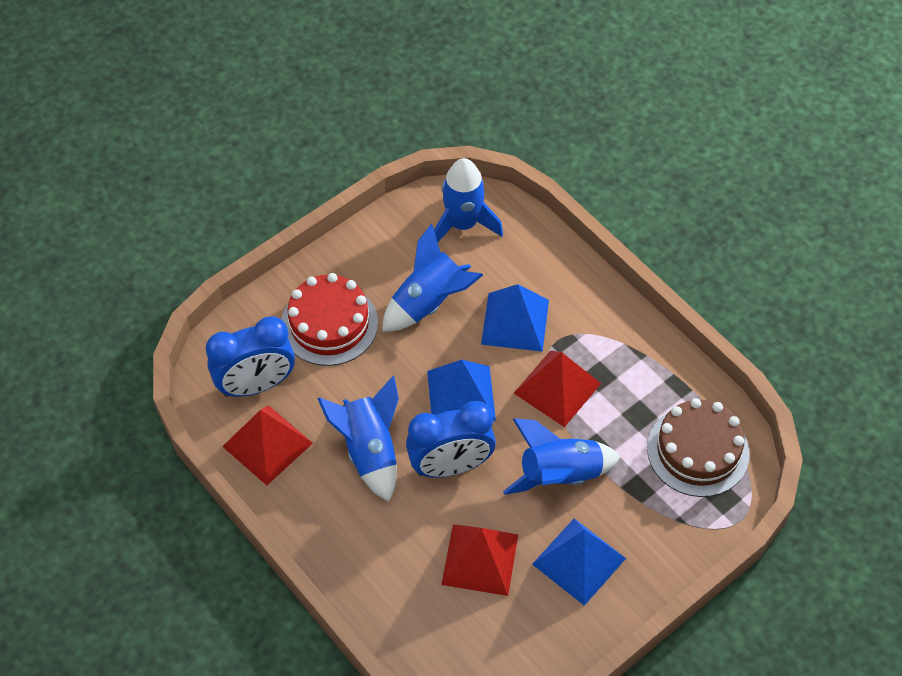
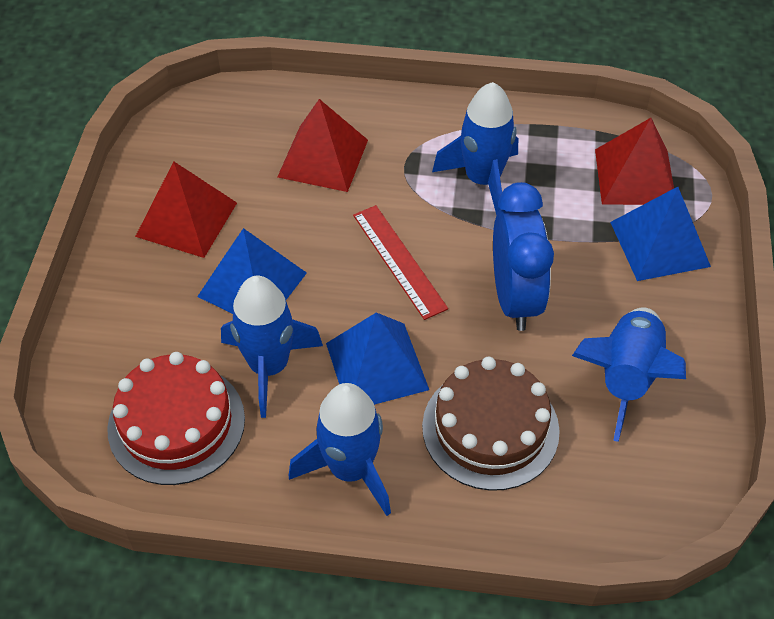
blue clock: [206,316,295,397] [406,401,496,477] = 2 -> [493,182,554,331] = 1
red ruler: none = 0 -> [353,205,448,320] = 1

